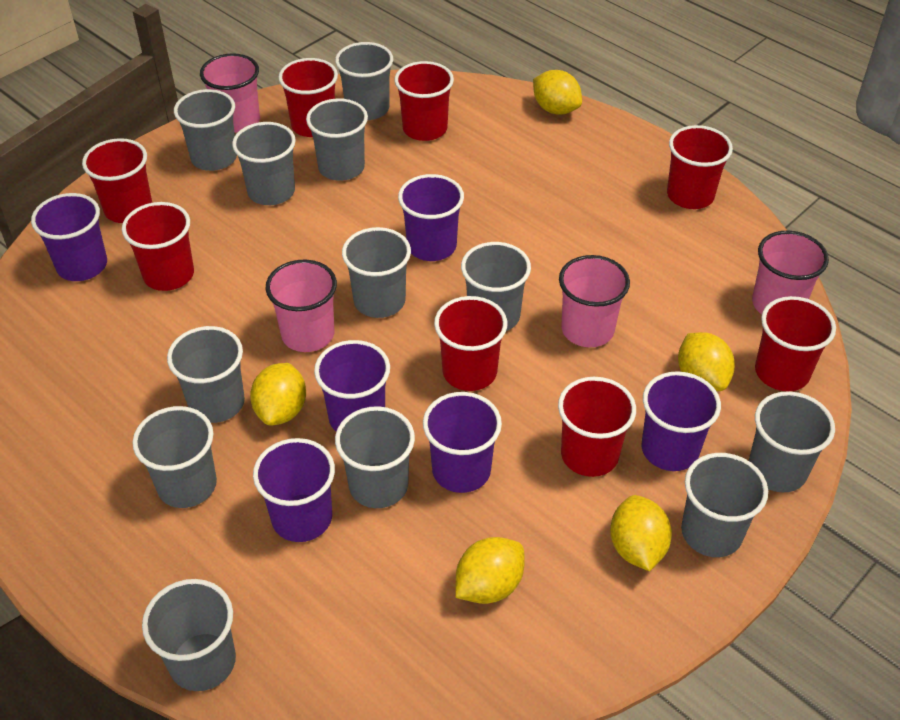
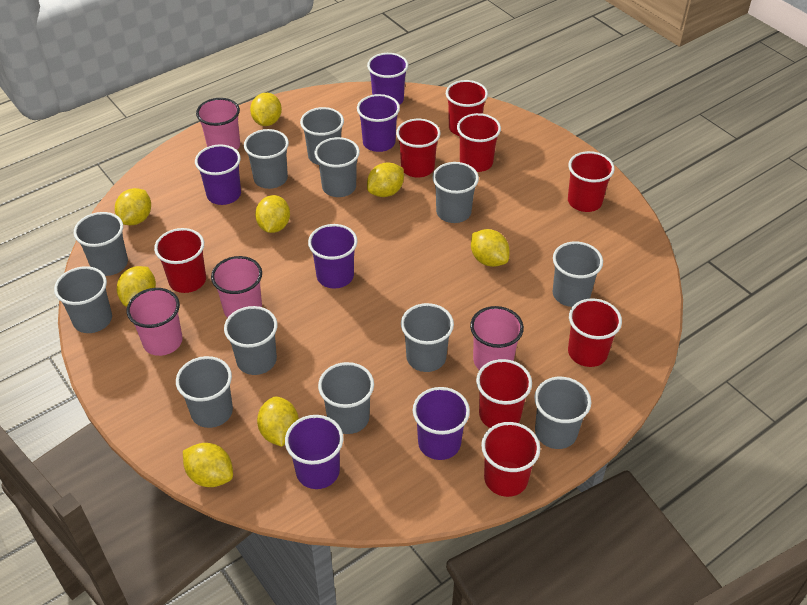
yellow lemon: [250,363,306,426] [455,537,525,604] [533,70,582,115] [610,495,672,571] [678,332,735,391] = 5 -> [115,188,151,225] [117,266,156,307] [183,443,233,487] [250,93,282,126] [255,195,290,233] [257,396,299,447] [367,162,404,197] [471,229,510,267] = 8

